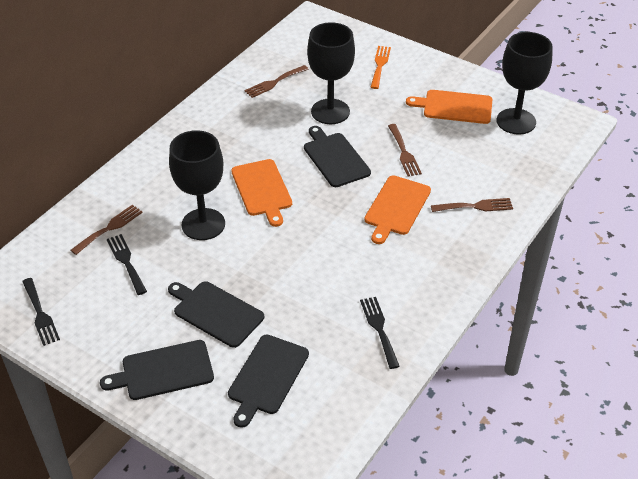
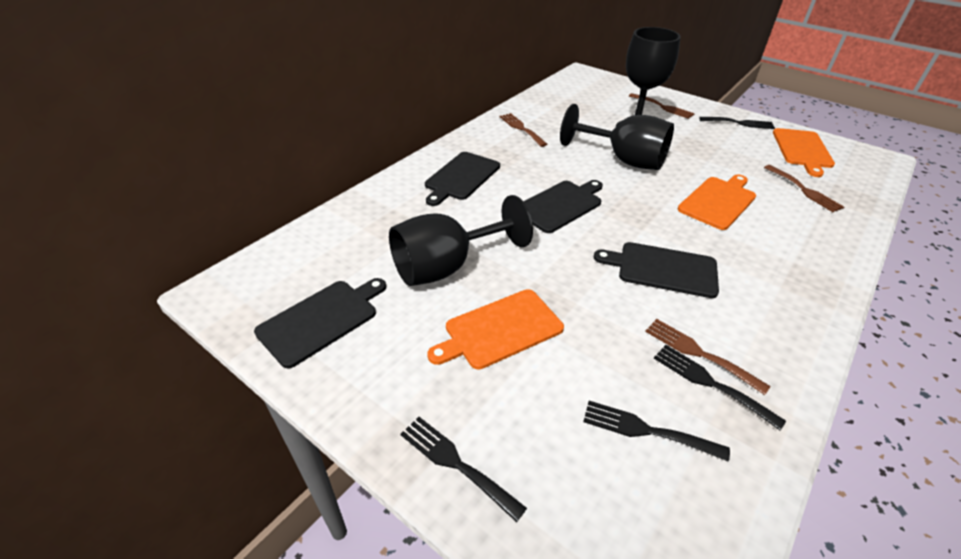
black fork: [22,278,60,346] [107,234,147,295] [360,297,400,369] = 3 -> [401,417,527,522] [583,401,730,462] [654,345,786,430] [699,117,775,129] = 4
orange fork: [370,46,391,89] = 1 -> none = 0

